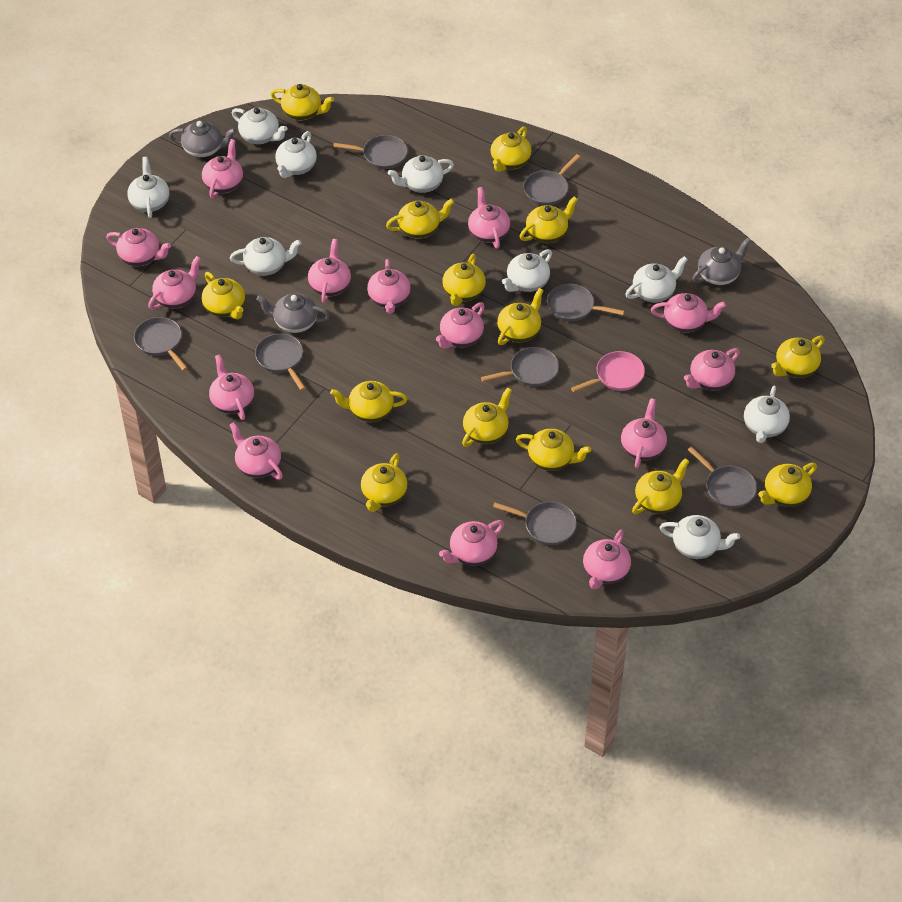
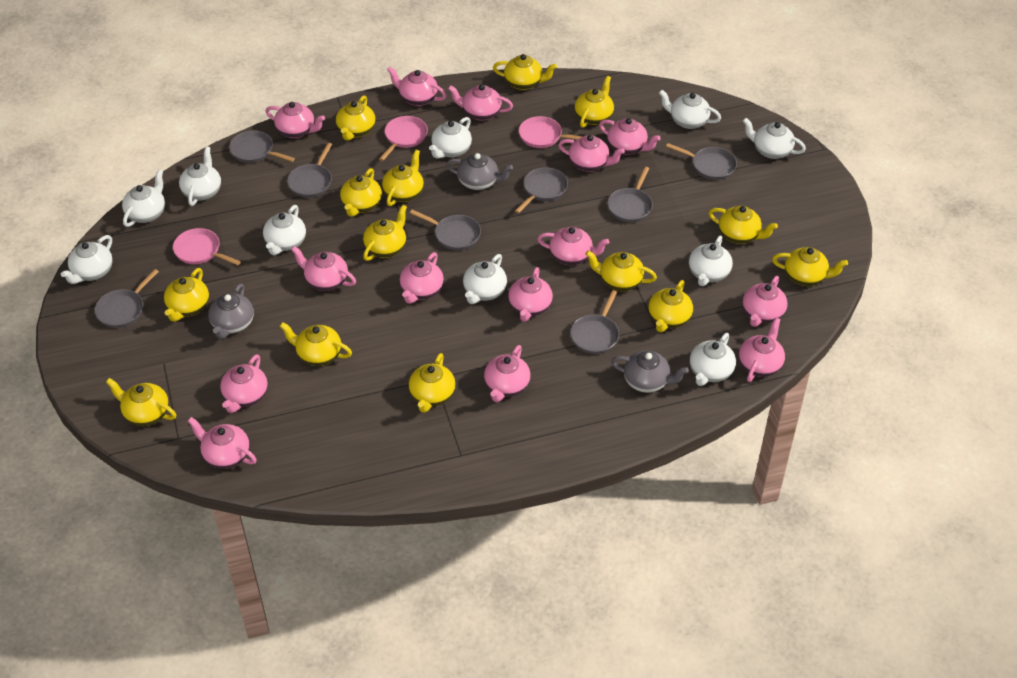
pink pan: [571,351,645,392] = 1 -> [173,228,241,265] [379,116,428,161] [519,116,581,148] = 3
white teapot: [127,157,170,218] [230,237,301,276] [232,107,288,144] [275,131,317,178] [388,155,454,193] [502,249,552,292] [625,256,688,302] [659,515,740,559] [744,386,790,443] = 9 -> [61,235,113,284] [122,170,165,227] [179,146,221,206] [263,205,306,255] [429,117,472,159] [463,254,507,304] [659,89,721,129] [689,236,733,286] [690,333,736,386] [743,118,806,159] = 10

